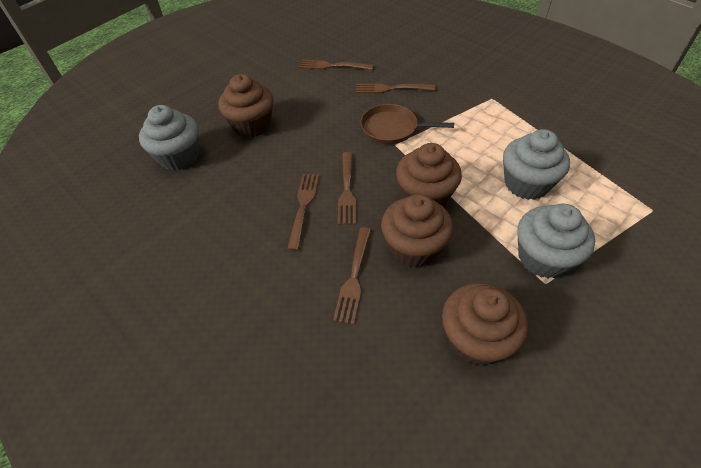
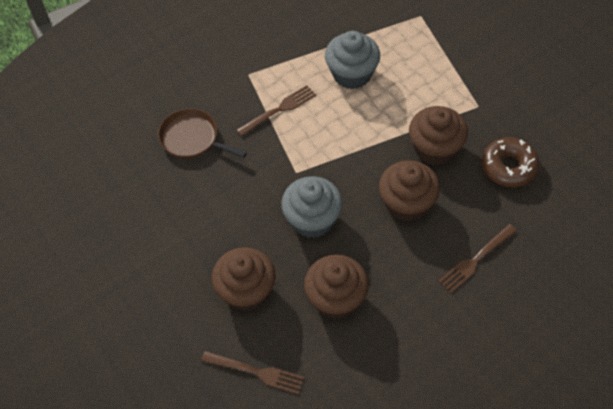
brown donut: none = 0 -> [482,137,540,188] = 1
brown fork: [287,174,319,251] [299,60,373,70] [333,227,371,325] [338,152,356,225] [356,84,436,93] = 5 -> [201,351,304,394] [236,85,316,136] [438,224,517,293] = 3
grey cupcake: [139,105,199,170] [503,129,570,200] [517,203,595,279] = 3 -> [281,176,343,238] [325,31,380,89] = 2

